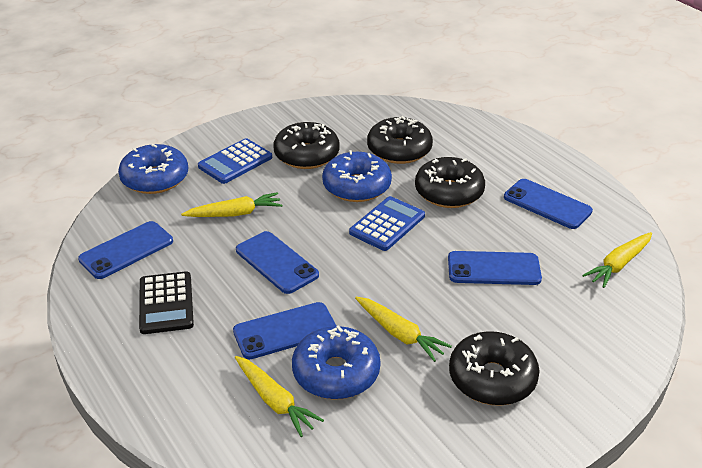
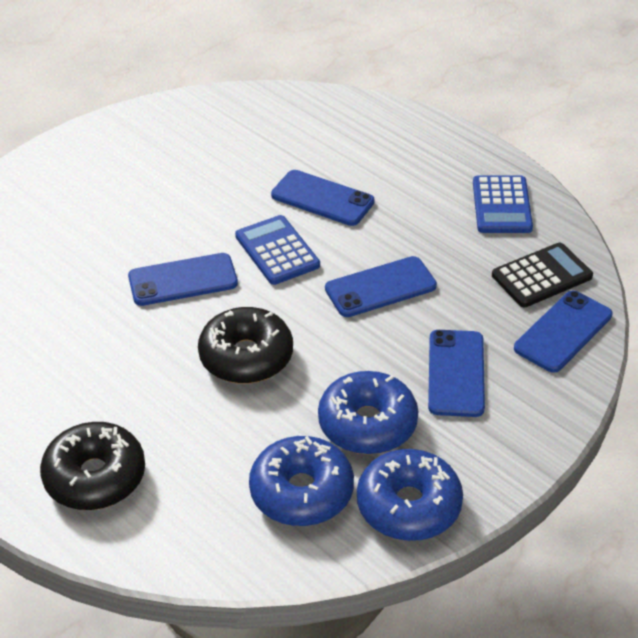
black donut: [273,122,340,169] [367,116,433,164] [415,157,485,208] [449,331,539,406] = 4 -> [40,422,145,510] [198,307,293,384] = 2
yellow carrot: [181,192,282,217] [235,356,324,437] [355,297,452,362] [582,232,652,288] = 4 -> none = 0

